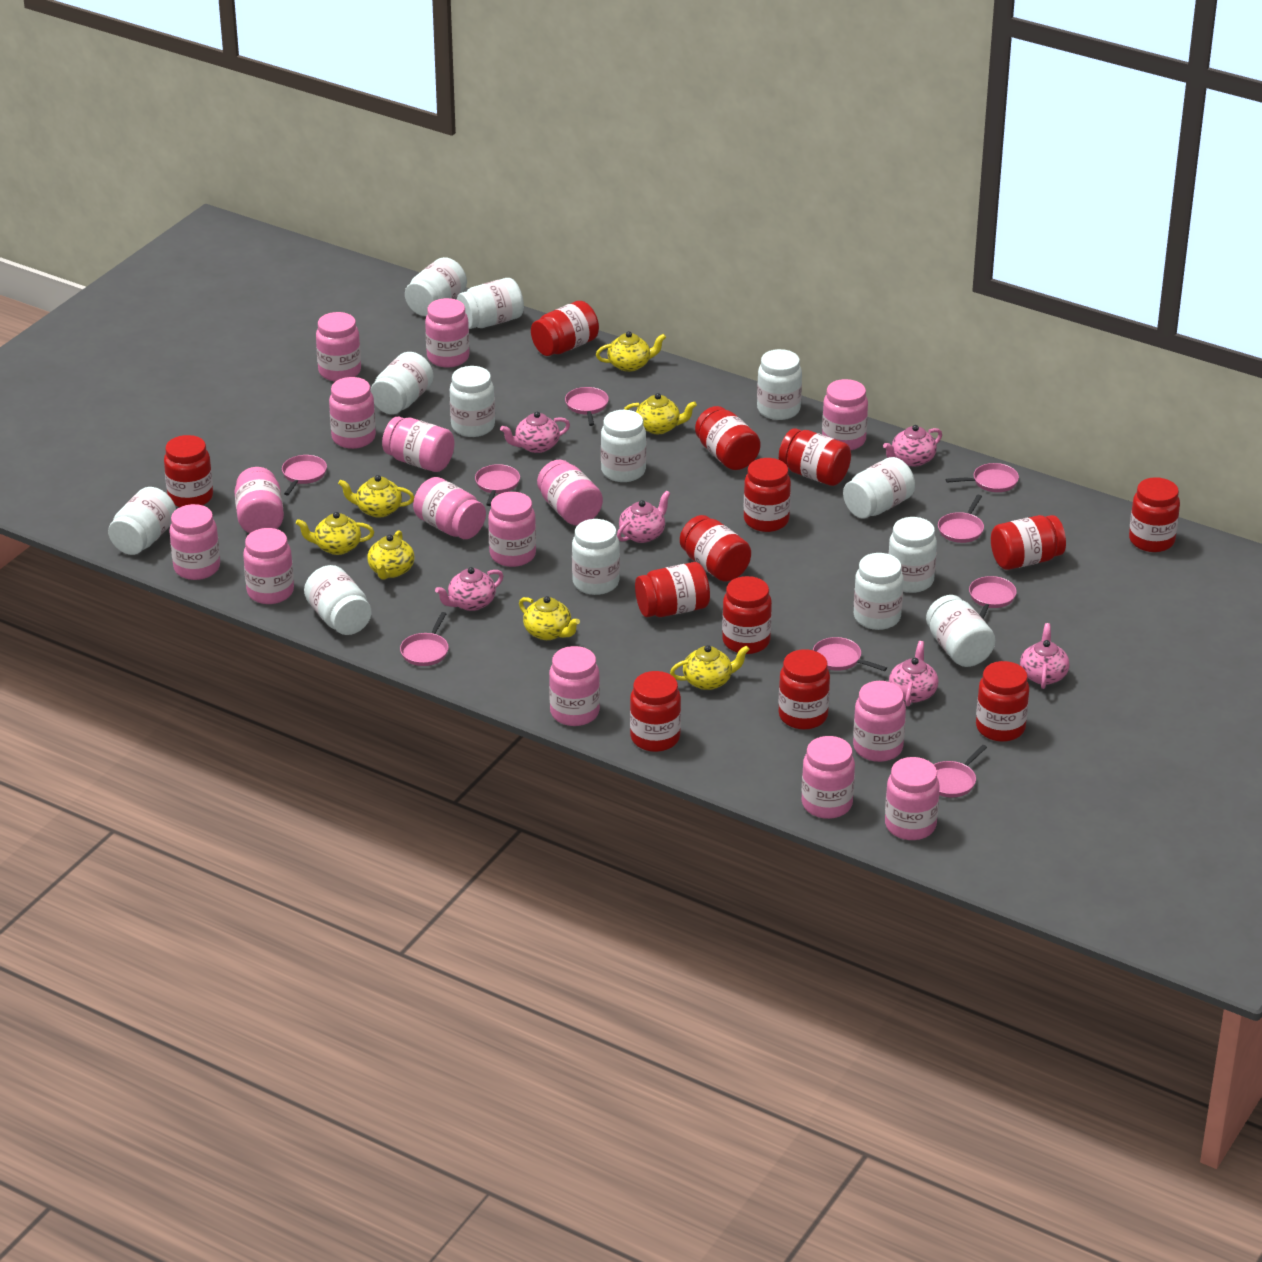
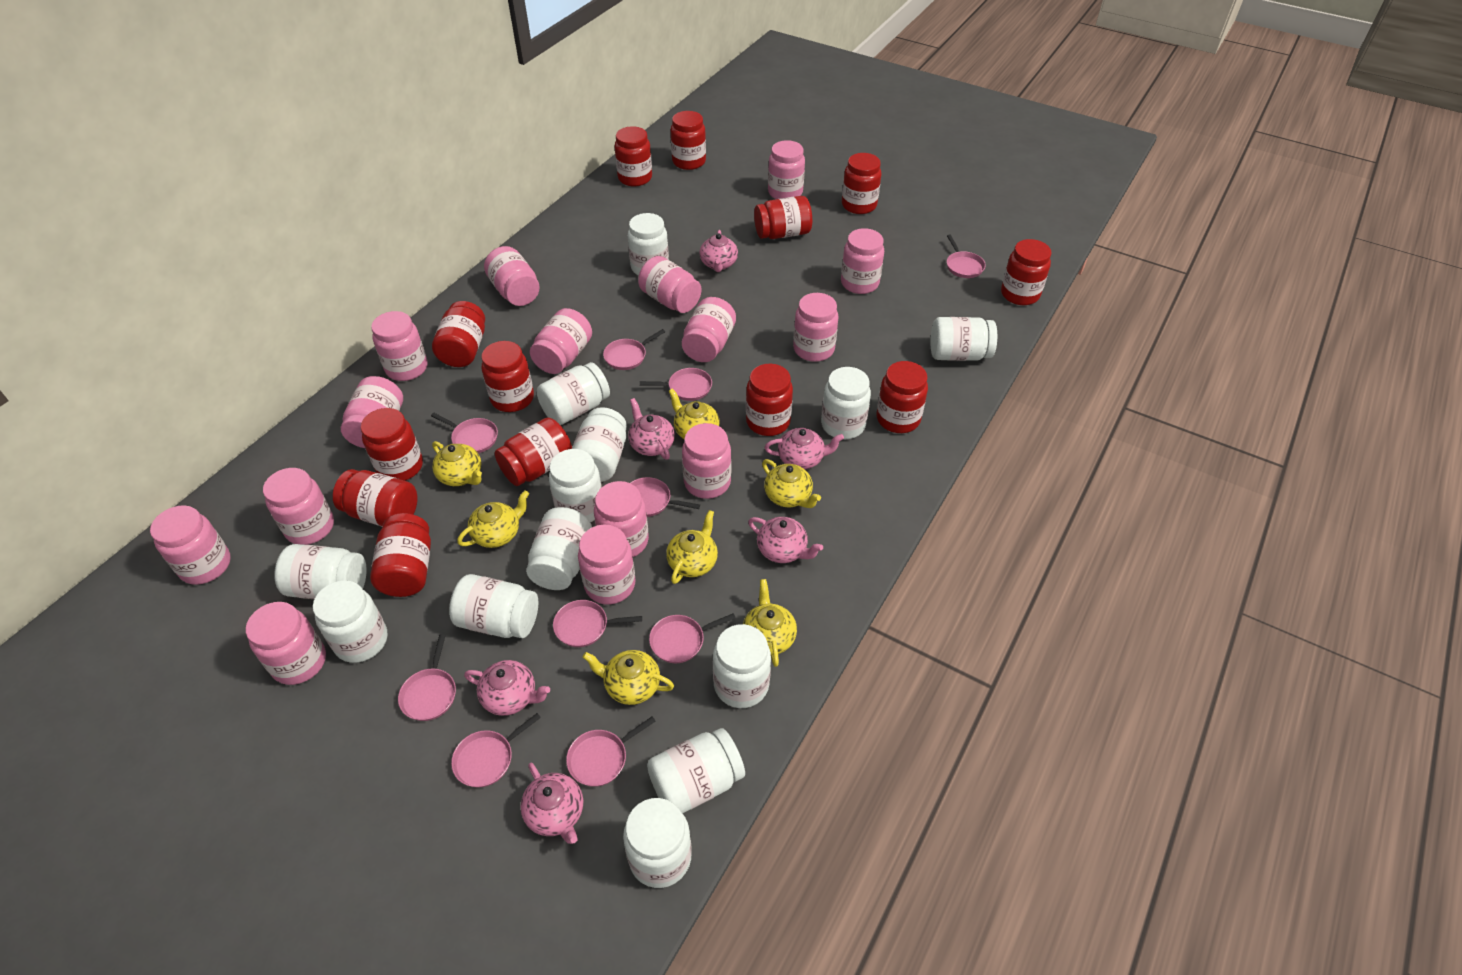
pink pan: [282,455,327,496] [400,612,449,666] [475,464,520,506] [565,387,609,426] [813,637,887,671] [933,745,987,797] [938,495,984,543] [946,463,1019,492] [969,576,1017,619] = 9 -> [398,634,456,721] [431,413,498,453] [451,713,541,788] [553,600,642,647] [566,716,656,787] [603,329,665,370] [630,477,700,517] [640,368,712,401] [649,613,735,663] [947,235,986,278] = 10

